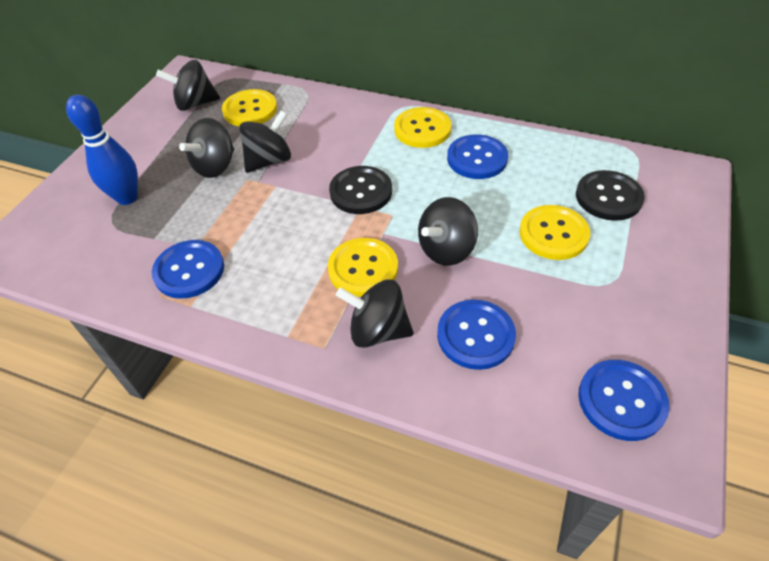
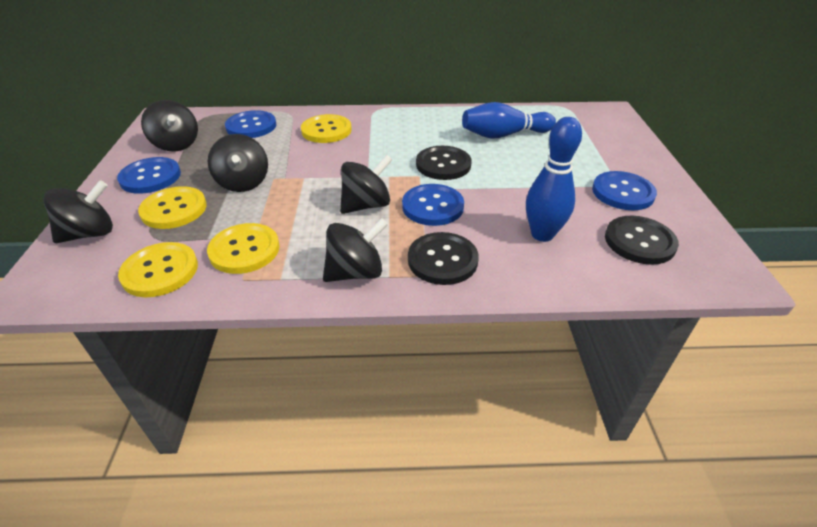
black button: [329,166,392,214] [576,170,645,221] = 2 -> [408,232,479,285] [416,146,472,180] [605,216,679,265] = 3
blue bowling pin: [66,94,138,205] = 1 -> [462,102,556,139] [526,117,582,242] = 2

